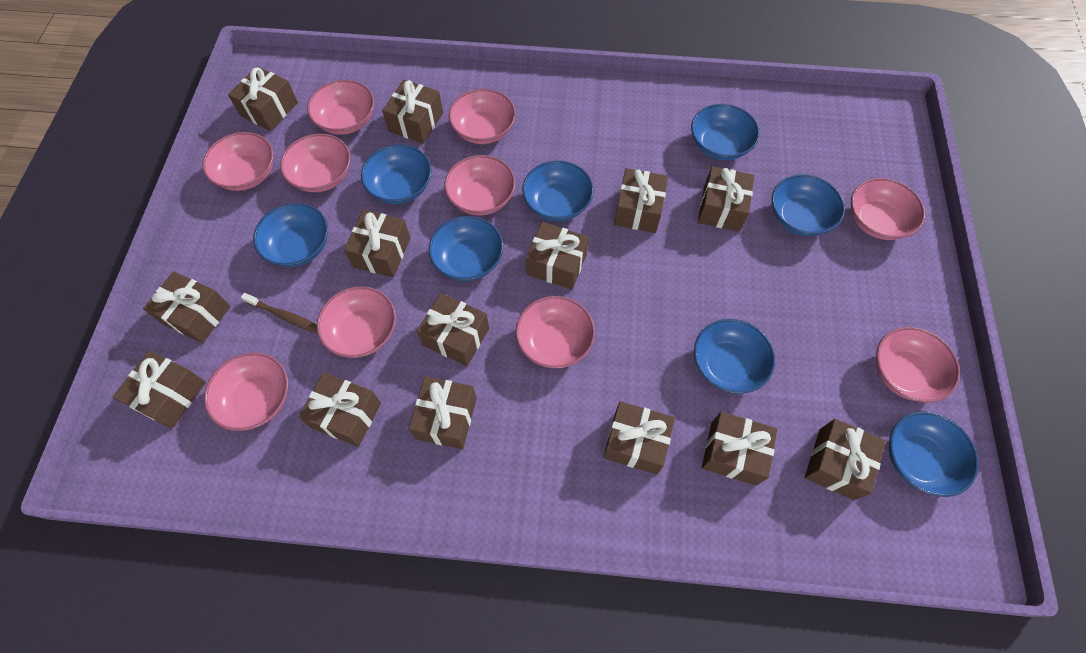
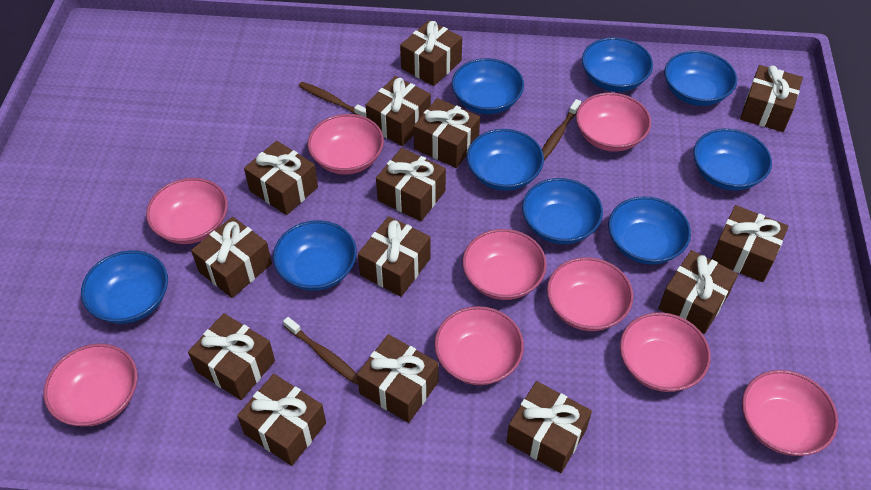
blue bowl: [253,203,328,267] [361,145,432,204] [429,216,503,281] [522,160,594,221] [691,104,760,160] [694,319,775,394] [772,174,845,236] [889,411,979,497] = 8 -> [81,250,168,324] [273,220,357,291] [452,58,524,114] [467,129,544,191] [522,178,603,244] [582,37,653,92] [608,196,691,265] [664,51,737,106] [693,129,772,191] = 9
brown toothbrush: [241,293,318,334] = 1 -> [283,317,358,385] [299,82,367,118] [542,99,581,160] = 3
pink bowl: [202,132,274,191] [204,352,288,431] [280,134,351,192] [307,80,374,135] [317,286,396,358] [444,155,515,215] [449,89,516,144] [516,296,595,369] [851,178,925,240] [876,327,960,403] = 10 -> [43,344,138,426] [146,178,228,244] [308,114,384,175] [434,306,524,385] [463,229,547,300] [547,257,633,331] [576,93,651,152] [620,312,711,392] [742,370,838,456] = 9

